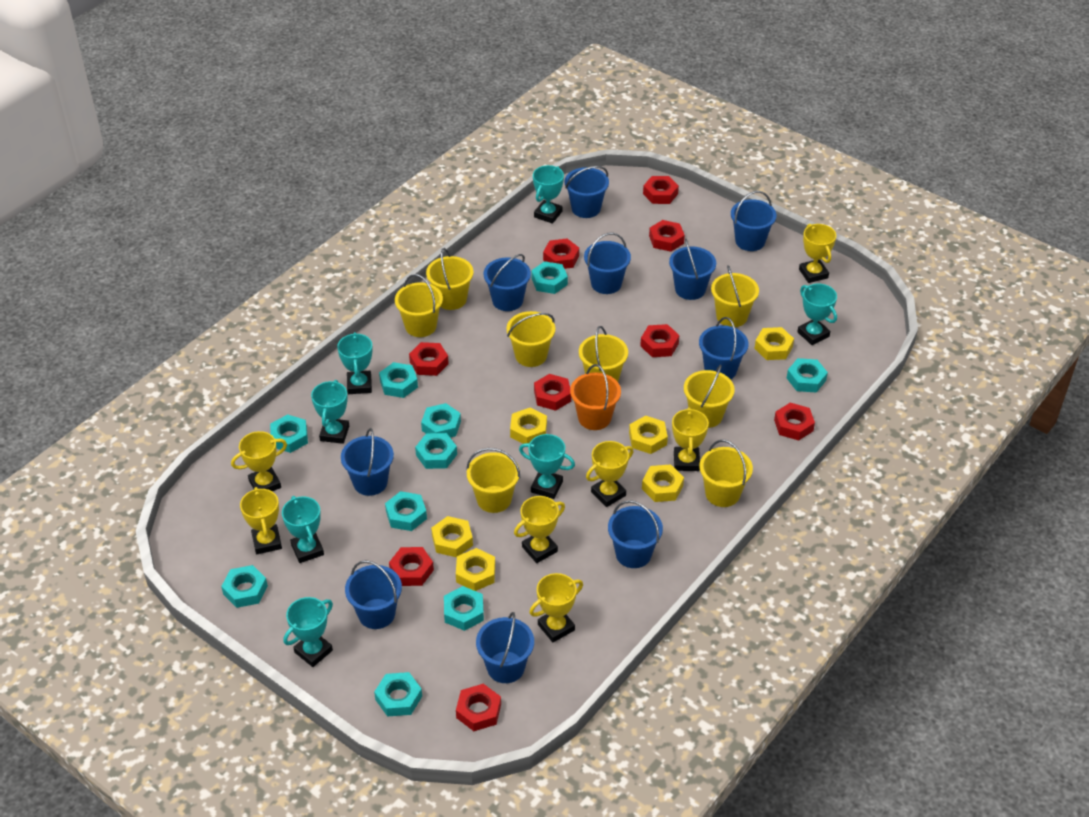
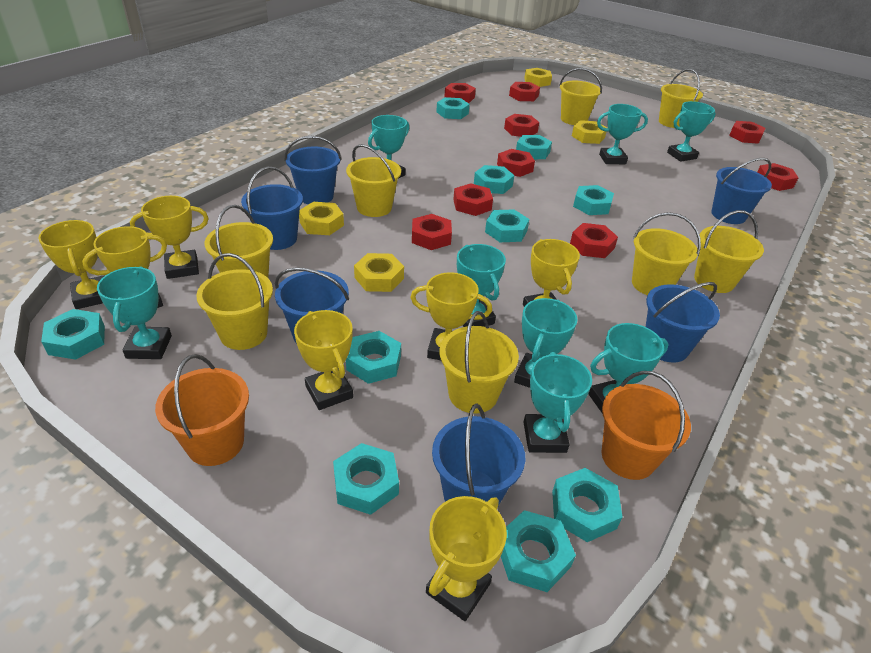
blue bucket: [341,428,394,496] [345,560,402,629] [476,612,534,683] [483,254,531,311] [564,166,609,218] [584,233,631,294] [608,500,663,568] [669,239,716,300] [699,317,749,380] [731,191,776,251] = 10 -> [241,167,303,250] [275,267,349,344] [285,136,341,205] [432,404,525,506] [646,282,720,363] [711,158,772,224] = 6
orange bucket: [570,364,621,430] = 1 -> [155,354,249,466] [602,371,691,480] = 2
turquoise trophy: [282,496,324,563] [283,597,333,667] [311,380,349,444] [337,332,373,394] [519,434,575,499] [533,165,564,224] [797,284,837,345] = 7 -> [97,266,172,359] [368,115,409,178] [457,244,506,327] [514,298,578,388] [523,352,592,453] [588,323,668,414] [597,104,648,164] [667,101,716,162] = 8
yellow nut: [431,516,473,557] [456,548,495,591] [510,407,547,444] [629,416,668,454] [642,464,684,502] [755,327,794,360] = 6 -> [299,202,344,235] [354,253,404,292] [524,68,552,87] [572,120,607,144] = 4

